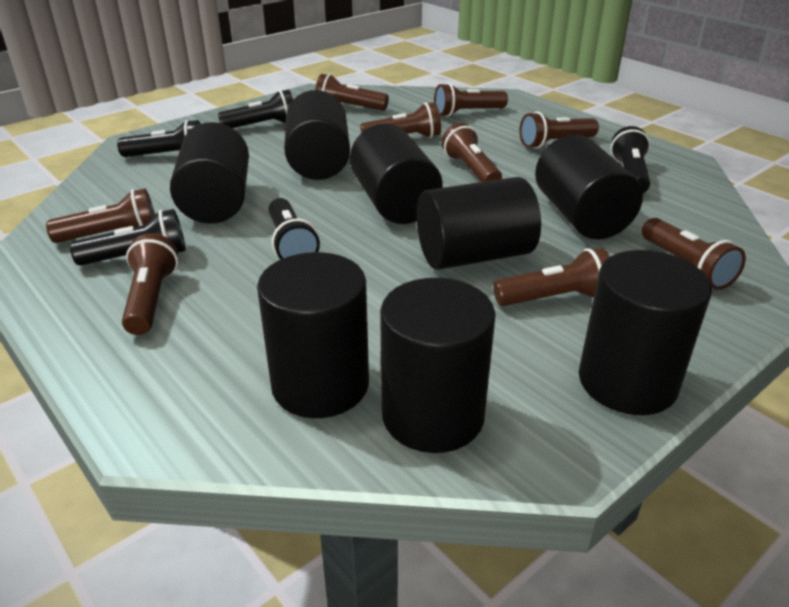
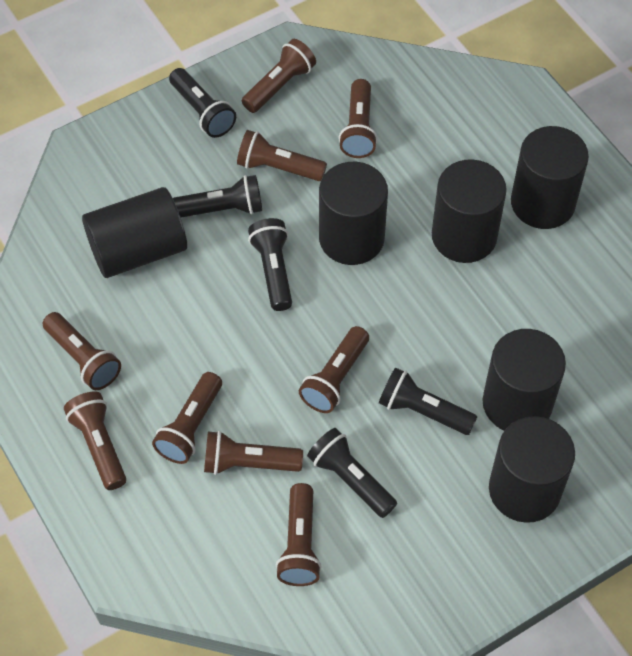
black cylinder: [170,122,249,223] [257,252,369,418] [284,90,350,180] [350,124,443,224] [380,278,496,453] [417,177,541,270] [535,134,643,239] [579,250,712,415] = 8 -> [82,187,187,278] [319,162,388,265] [432,159,507,263] [483,329,566,431] [489,416,575,523] [511,126,589,229] = 6

